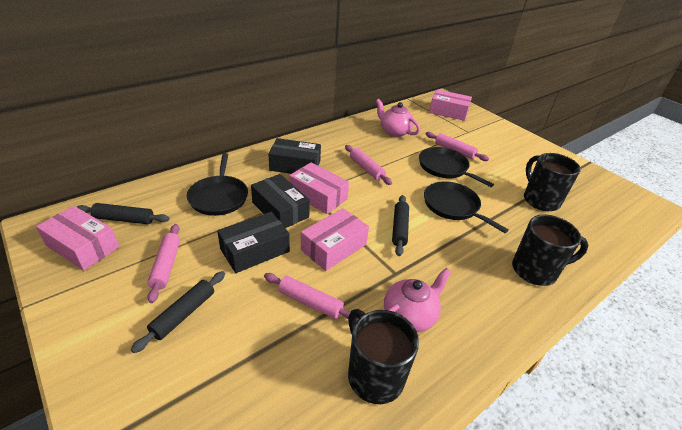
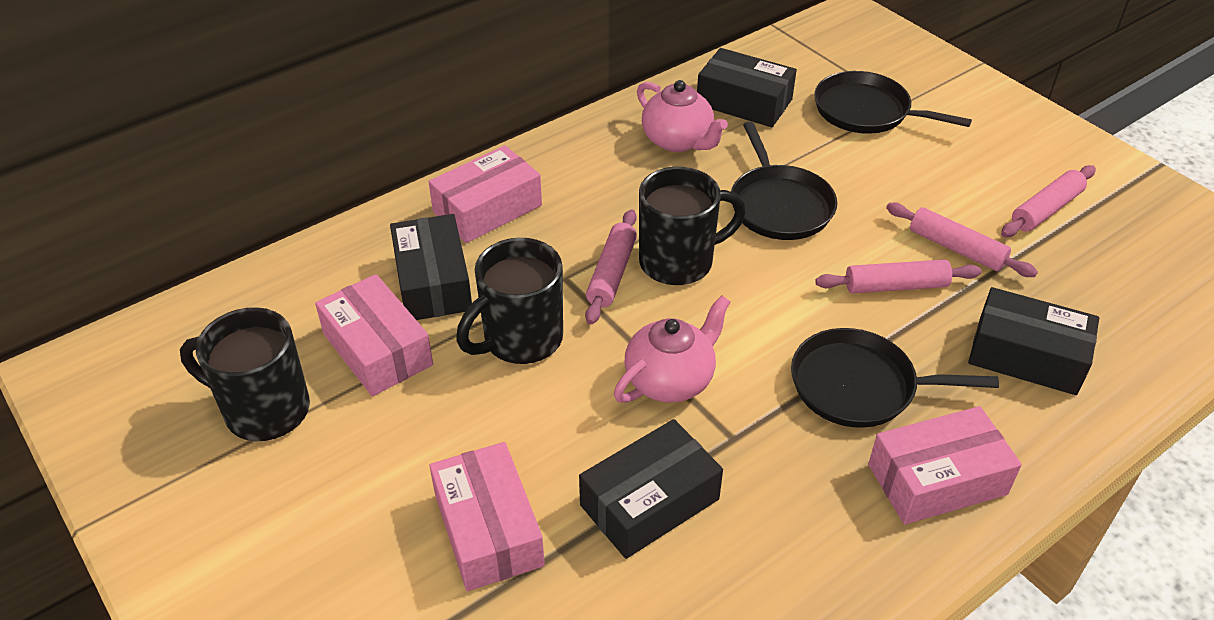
black box: [217,212,290,273] [251,174,310,228] [268,138,321,174] = 3 -> [390,214,472,320] [579,419,723,559] [697,48,797,127] [968,287,1099,395] = 4
black rolling pin: [77,203,169,224] [131,271,225,353] [392,195,409,256] = 3 -> none = 0

